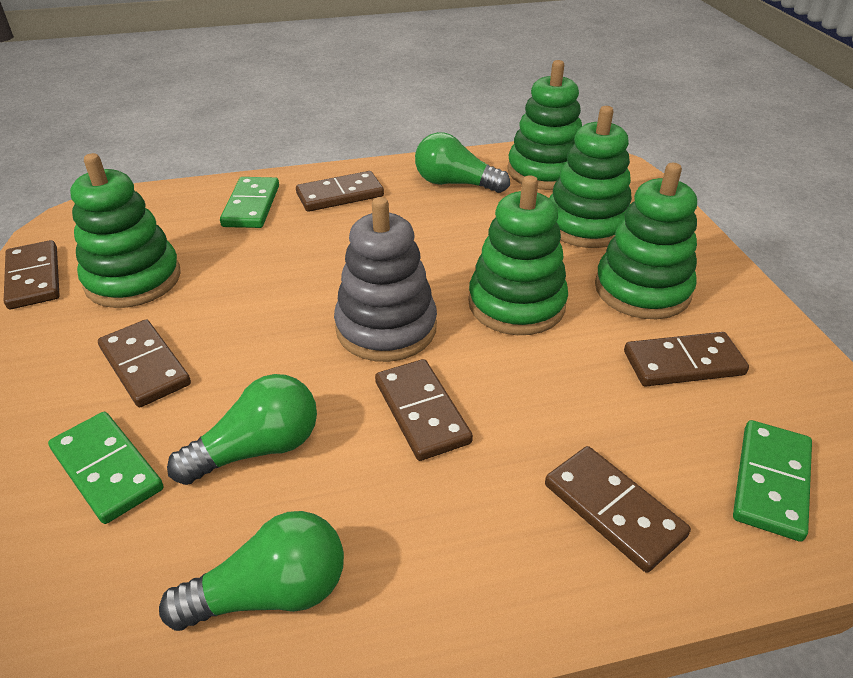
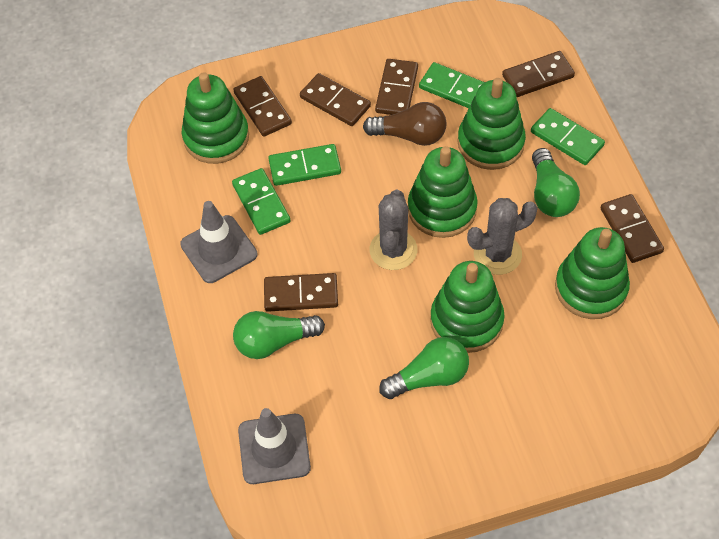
brown light bulb: none = 0 -> [363,102,446,146] = 1
green domino: [48,412,164,524] [220,177,279,228] [733,420,812,542] = 3 -> [232,168,291,235] [268,144,341,186] [419,62,485,108] [531,108,605,165] = 4
grey cactus: none = 0 -> [370,190,418,270] [467,198,538,275] = 2
grey stacking toy: [334,197,437,362] = 1 -> none = 0
grey traffic cone: none = 0 -> [180,201,258,283] [238,408,311,484] = 2

